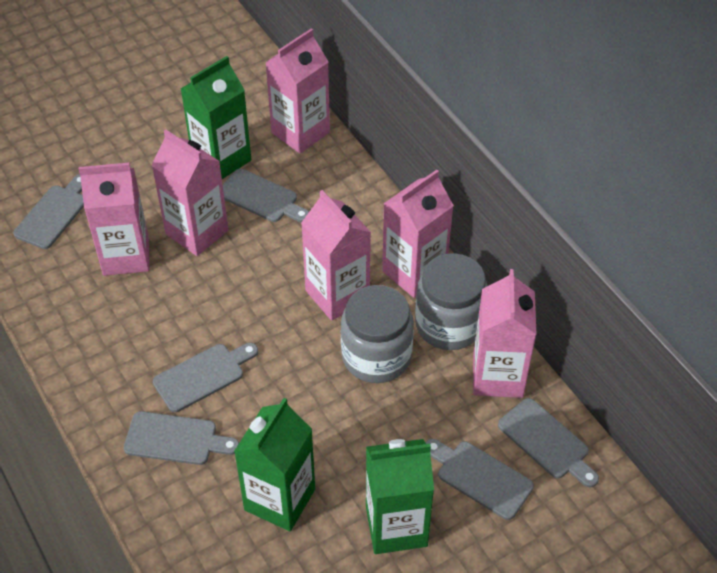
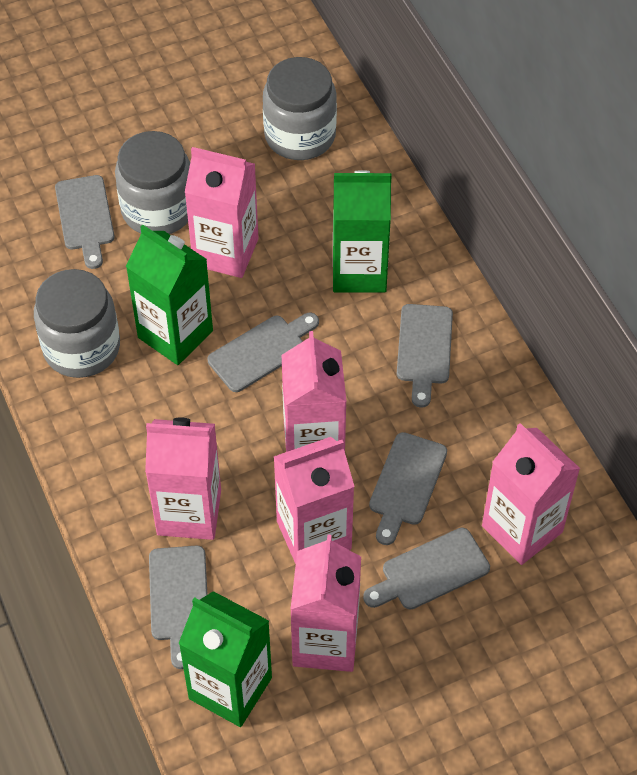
grey jar: [341,285,414,383] [415,253,488,350] = 2 -> [34,269,120,378] [115,131,190,234] [263,57,337,160] = 3

